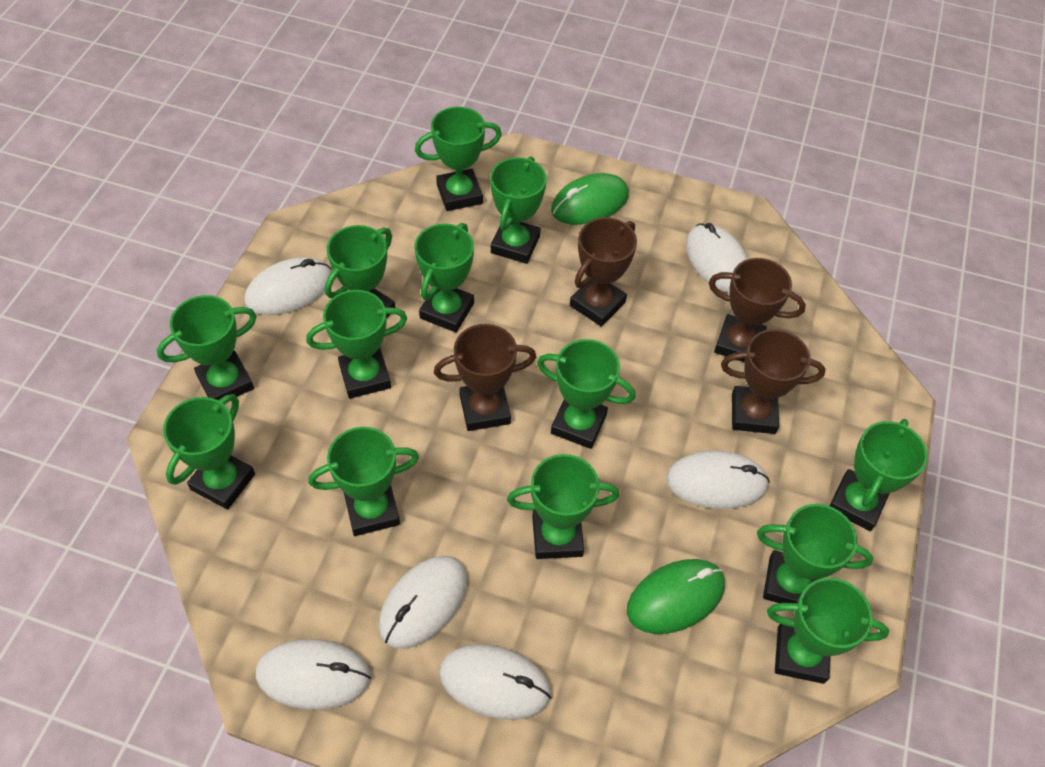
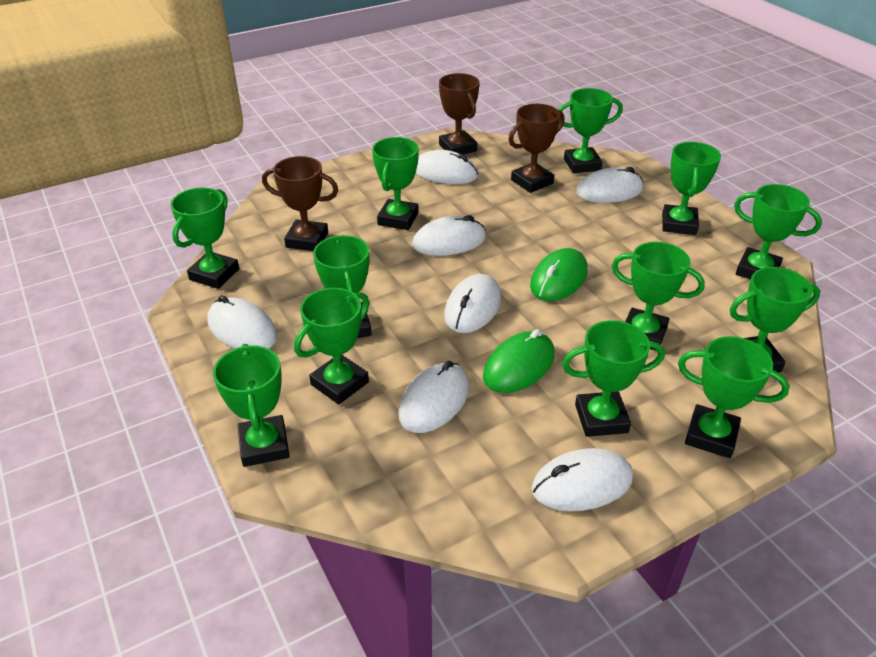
brown trophy: [434,324,536,431] [570,217,637,327] [709,258,806,362] [721,329,826,434] = 4 -> [262,156,338,251] [439,73,480,154] [508,104,564,193] = 3
green trophy: [157,295,257,400] [163,394,255,510] [306,290,407,398] [308,427,419,536] [325,225,395,319] [414,223,474,332] [415,107,502,211] [490,156,547,264] [507,454,619,559] [537,339,635,449] [757,504,873,603] [767,578,889,684] [829,419,928,531] = 13 -> [170,187,239,289] [213,344,290,467] [294,288,369,404] [313,235,372,338] [372,137,419,230] [558,88,623,173] [562,320,665,437] [612,242,705,351] [662,142,721,235] [678,336,790,458] [730,267,820,372] [734,184,822,279] = 12
white mouse: [244,257,331,315] [256,639,371,710] [379,556,467,649] [439,644,551,720] [666,451,770,509] [686,223,748,293] = 6 -> [208,295,277,349] [398,361,469,433] [412,215,486,256] [416,150,478,184] [444,274,501,333] [532,448,633,511] [576,167,643,203] = 7

